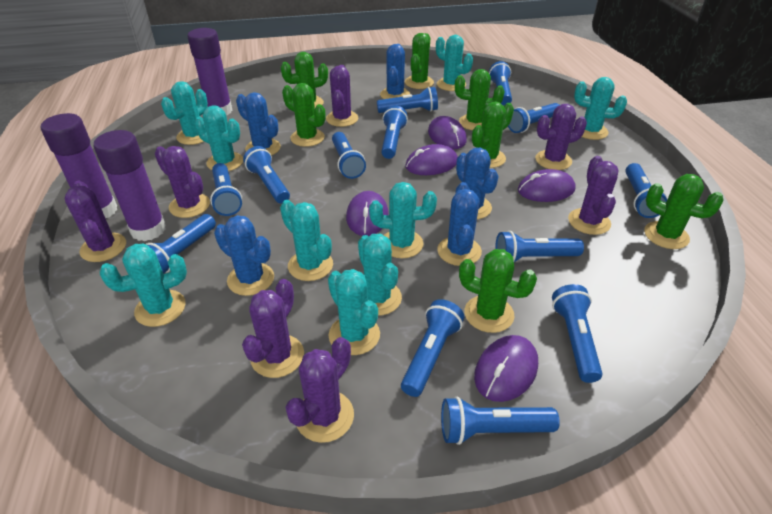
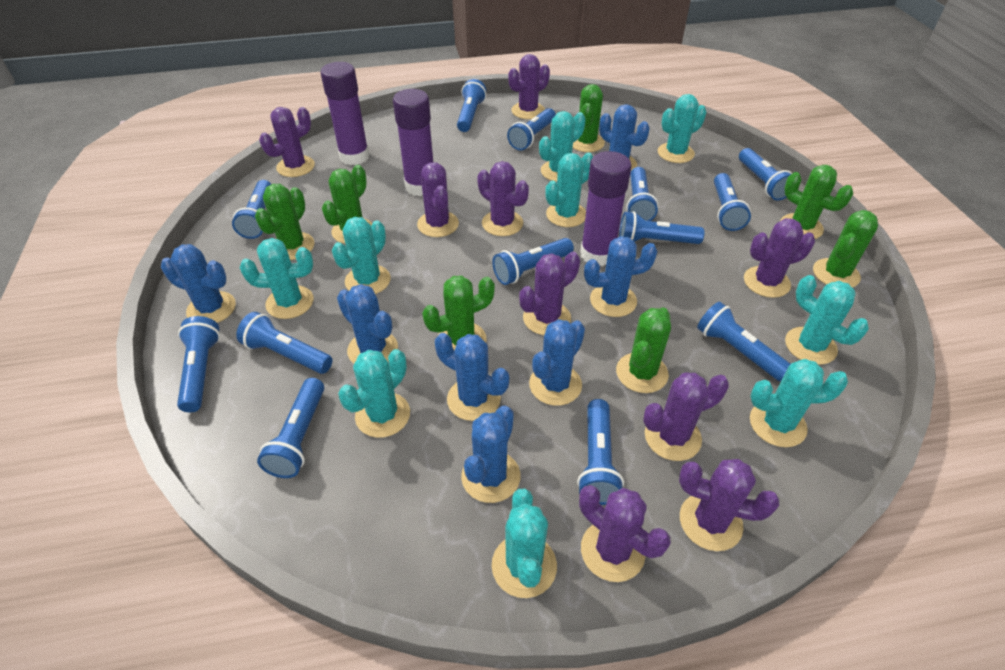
blue cactus: [214,215,274,296] [236,92,281,155] [380,44,410,99] [437,182,482,266] [456,148,498,219] = 5 -> [161,244,236,323] [337,284,398,363] [435,333,509,421] [461,405,520,503] [529,319,585,406] [584,236,657,317] [599,104,650,171] = 7
purple cactus: [64,181,126,262] [155,146,210,218] [242,279,304,378] [285,337,354,443] [326,65,358,127] [535,104,587,170] [568,156,618,235] = 7 -> [259,107,315,177] [417,162,459,237] [477,161,529,236] [508,54,550,119] [519,252,580,335] [579,485,671,582] [643,372,729,461] [679,459,779,551] [744,218,815,298] = 9
purple mouse: [346,191,389,236] [405,144,458,175] [428,116,467,149] [474,335,538,402] [518,169,576,202] = 5 -> none = 0

